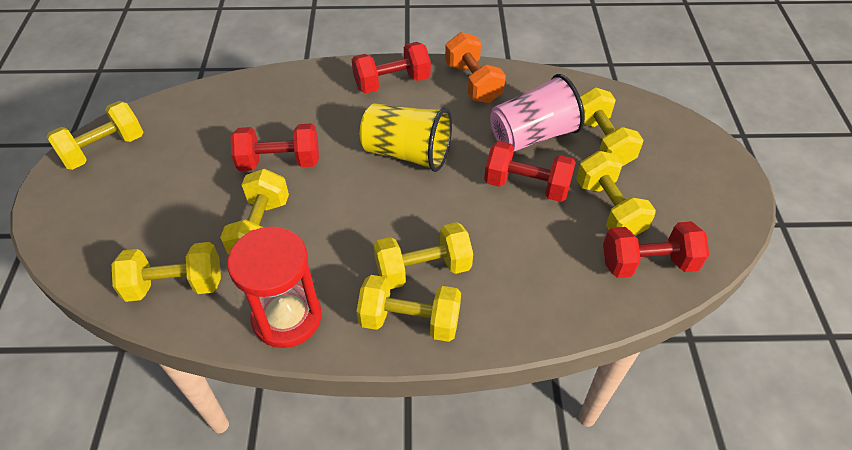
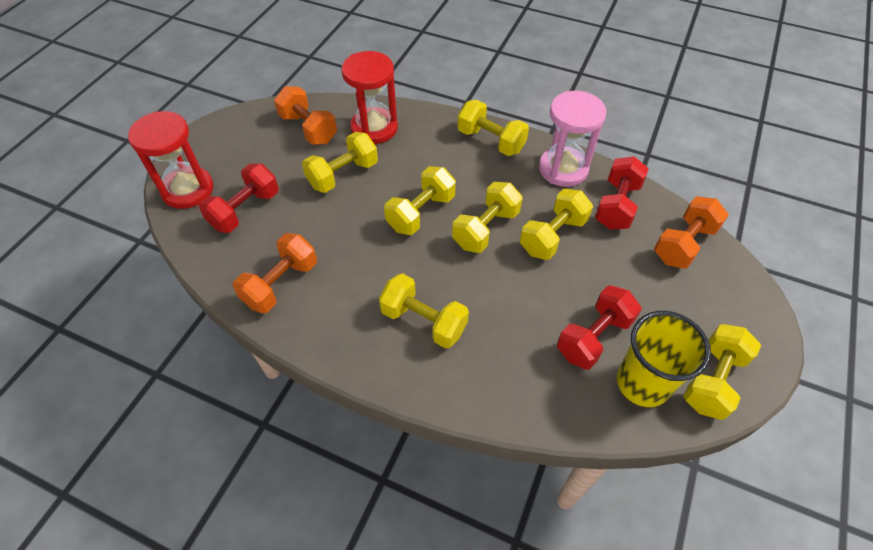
orange dumbbell: [445,32,506,103] = 1 -> [233,233,317,313] [274,86,337,145] [654,196,729,269] = 3
pink cup: [490,74,585,151] = 1 -> none = 0
pink hourglass: none = 0 -> [539,91,606,187] = 1
red dumbbell: [231,123,319,171] [352,42,431,93] [484,141,576,202] [603,221,709,278] = 4 -> [199,164,279,233] [557,285,642,370] [595,156,649,230] = 3
red hourglass: [227,226,322,348] = 1 -> [128,111,213,209] [342,51,398,144] = 2

